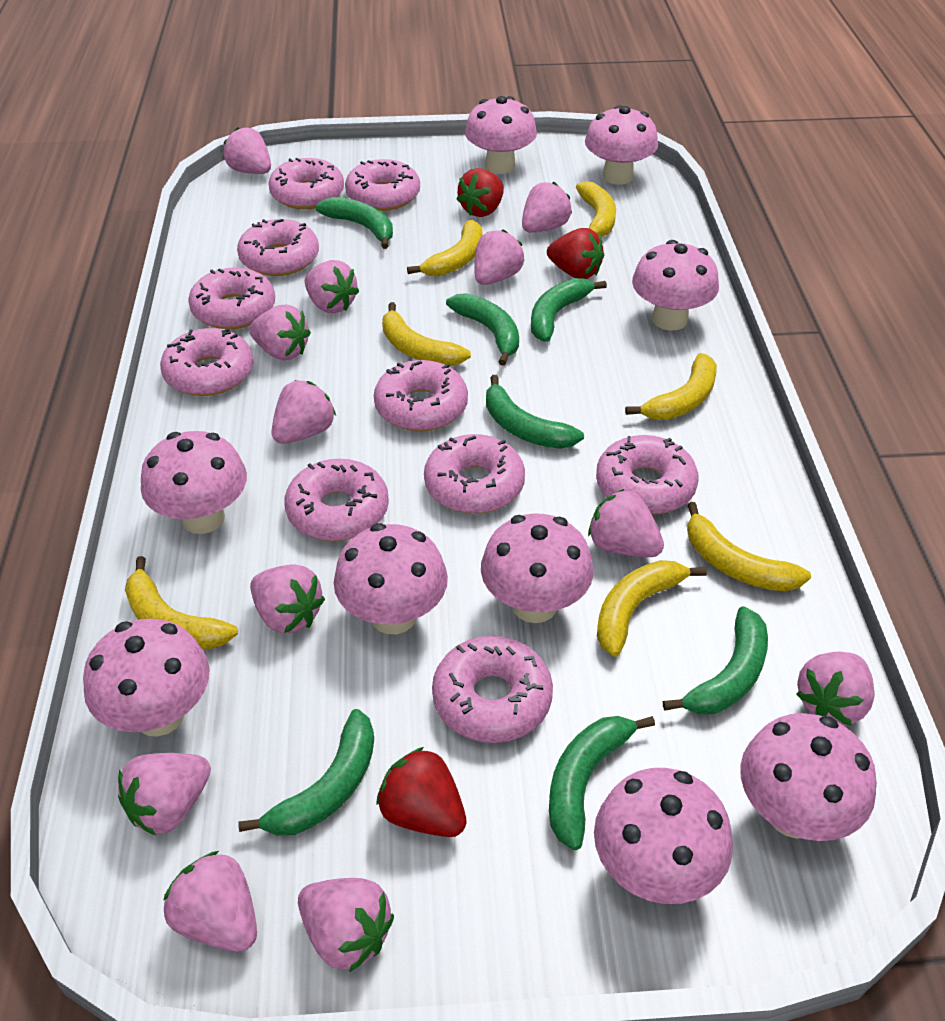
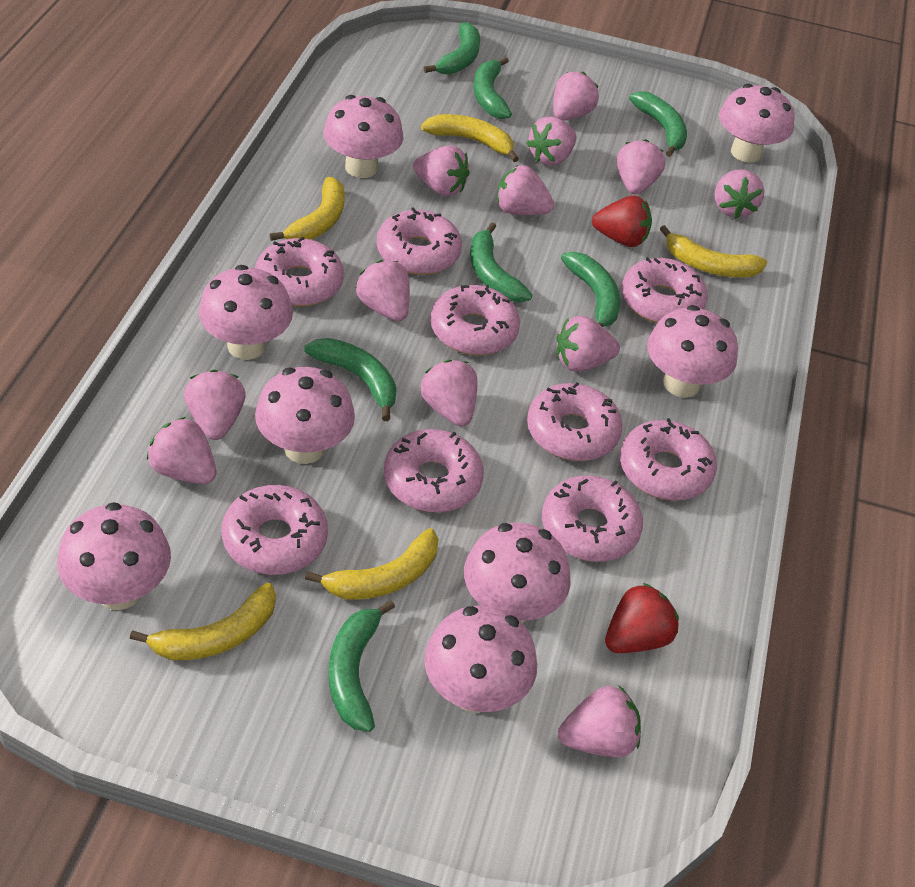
pink donut: [160,328,253,396] [188,267,275,329] [237,219,319,276] [268,158,344,209] [284,459,389,541] [345,159,420,211] [374,360,468,431] [424,434,525,514] [432,636,553,743] [596,435,698,515] = 10 -> [222,485,328,575] [255,237,344,306] [377,207,462,275] [384,429,484,513] [430,285,520,355] [527,382,623,461] [542,475,643,562] [620,418,717,501] [622,257,708,323] = 9
pink mushroom: [83,619,210,737] [141,431,247,534] [334,523,448,634] [465,96,537,174] [481,513,594,623] [585,105,658,185] [594,768,733,904] [632,240,719,331] [740,713,877,841] = 9 -> [57,502,171,610] [199,265,293,360] [255,367,355,464] [323,95,404,178] [424,605,537,713] [464,522,571,623] [647,305,738,398] [719,84,794,163] = 8
red strawberry: [376,747,467,837] [456,168,504,217] [547,228,604,279] = 3 -> [592,195,652,247] [605,583,679,653] = 2
yellow banana: [125,556,238,649] [382,302,471,366] [407,220,482,276] [576,181,616,237] [597,560,707,657] [625,353,717,420] [687,502,811,591] = 7 -> [130,583,276,660] [270,177,345,241] [305,528,439,600] [421,114,519,162] [660,225,767,277] = 5

